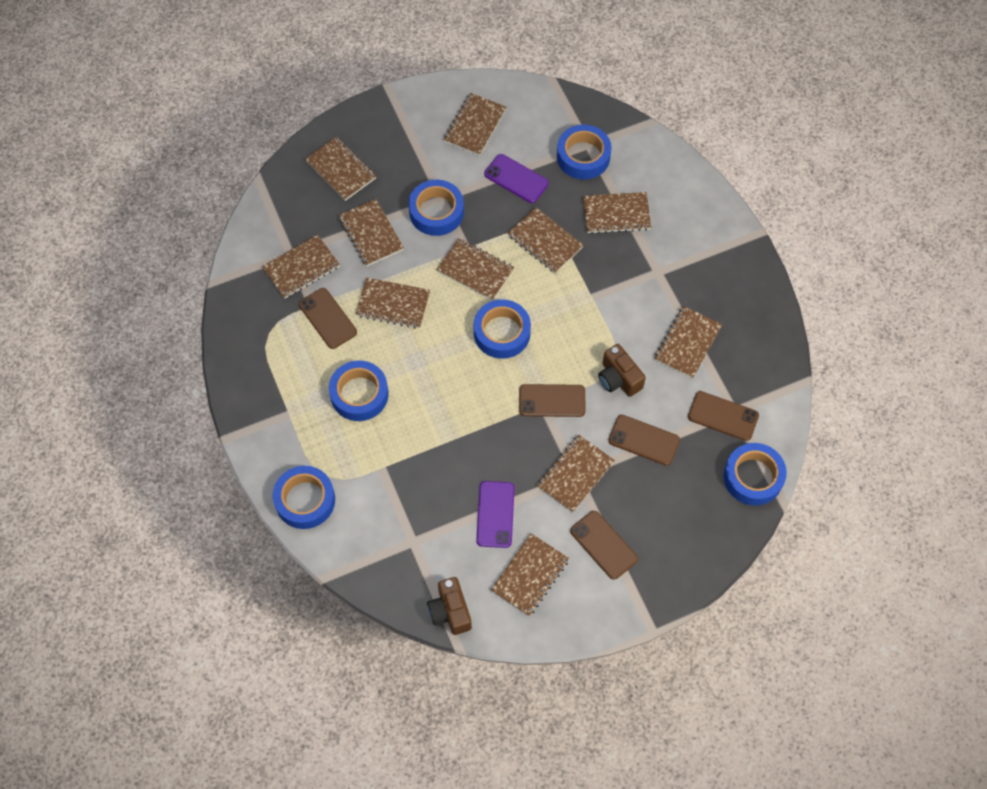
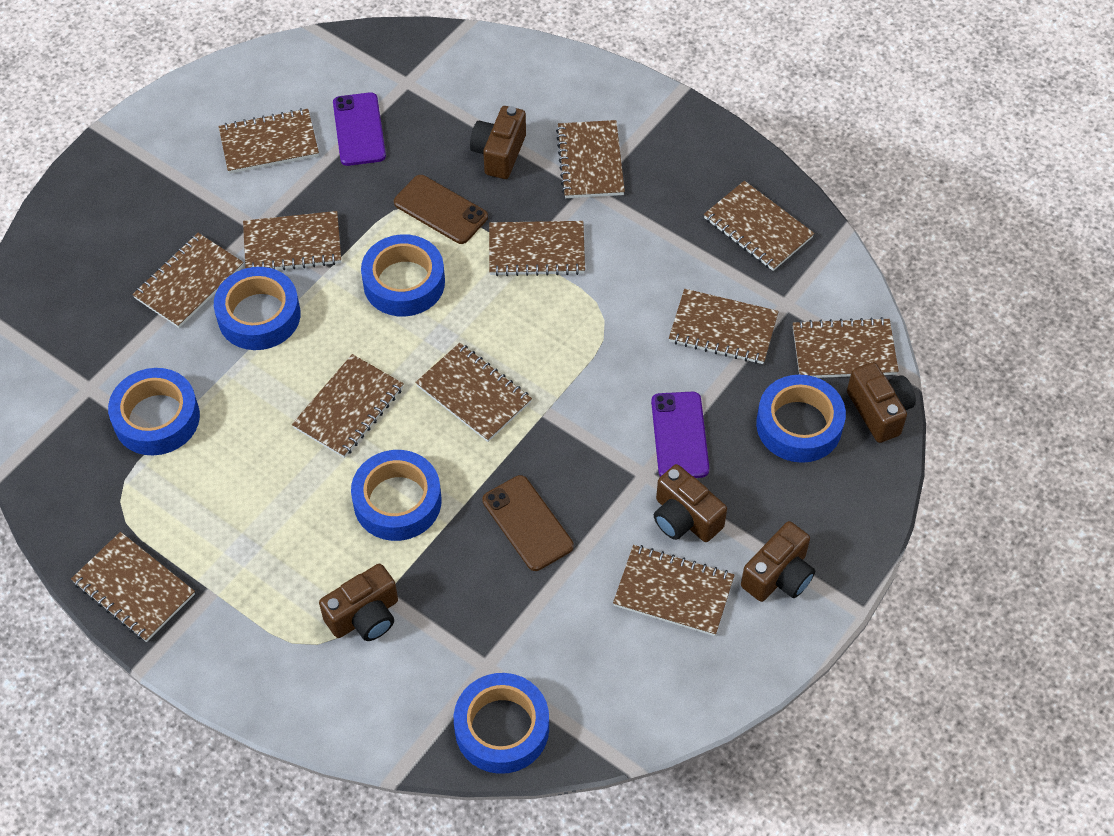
brown camera: [427,577,472,635] [598,344,646,397] = 2 -> [319,564,398,641] [470,106,526,179] [654,464,727,542] [741,521,815,602] [847,362,916,443] = 5
brown notebook: [262,234,340,299] [305,136,376,201] [338,199,404,266] [356,278,430,329] [437,238,514,301] [443,93,507,156] [491,533,569,616] [508,208,584,273] [537,435,615,513] [583,192,651,234] [654,306,722,378] = 11 -> [71,532,195,642] [132,233,244,328] [219,108,319,174] [243,211,341,270] [292,354,404,458] [415,343,532,442] [489,221,585,276] [556,120,625,198] [613,545,734,636] [669,289,779,364] [704,181,814,271] [793,317,899,378] = 12
brown phone: [299,288,357,349] [519,384,586,417] [570,511,638,580] [608,415,680,466] [688,391,759,441] = 5 -> [394,175,488,244] [482,475,574,571] = 2

